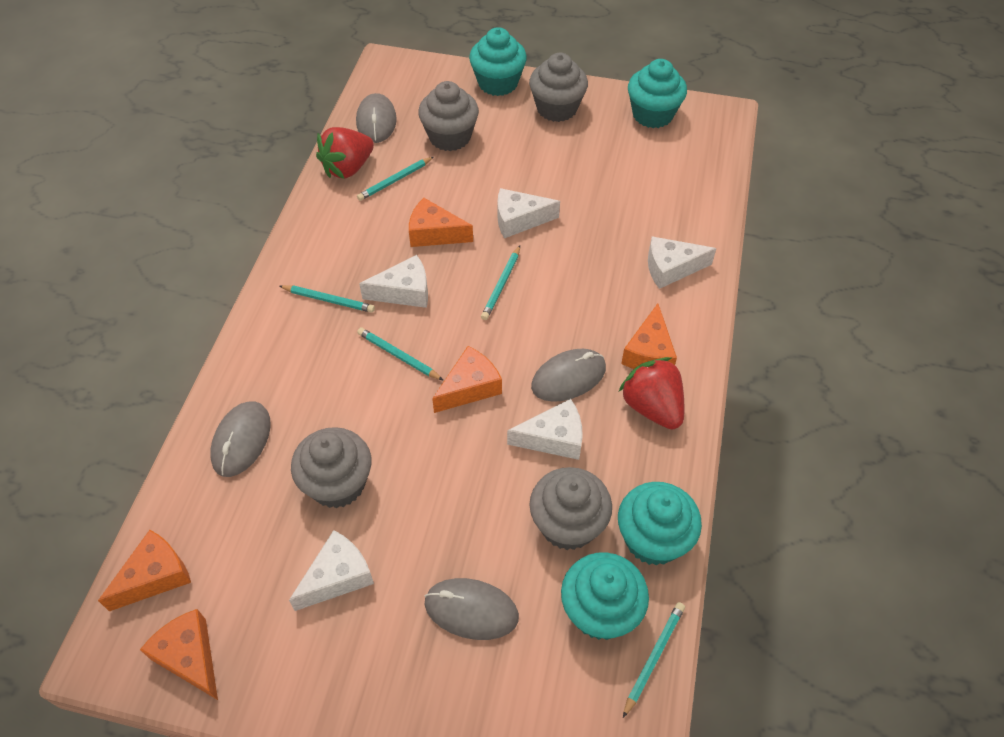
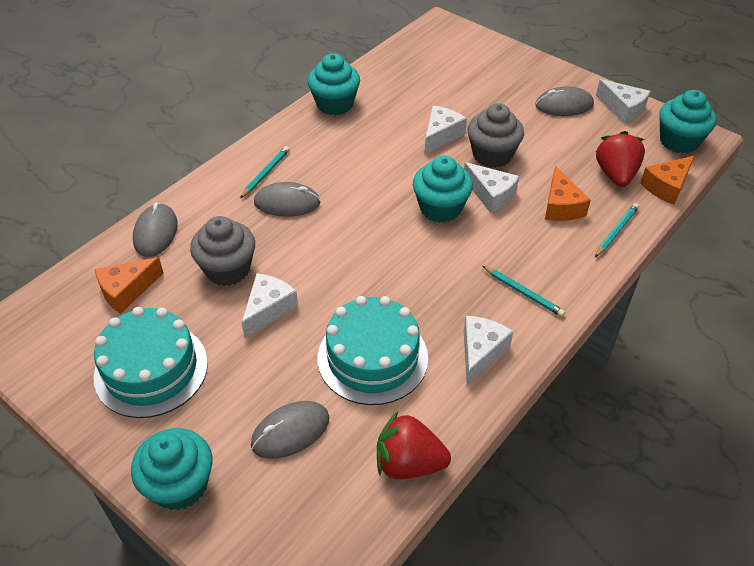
grey cupcake: [291,427,371,508] [418,81,479,151] [529,53,588,122] [529,467,612,550] = 4 -> [190,216,255,286] [468,103,524,168] = 2
orange cheese: [98,530,191,611] [140,609,218,700] [409,198,473,247] [432,346,502,413] [621,303,677,369] = 5 -> [95,257,164,314] [545,166,591,221] [640,156,694,205] = 3
turquoise cake: none = 0 -> [94,307,208,418] [318,296,428,405] = 2
turquoise pencil: [280,285,375,313] [357,157,433,201] [357,328,444,381] [481,246,520,320] [623,602,685,718] = 5 -> [240,146,290,198] [482,266,565,317] [595,203,639,257] = 3

